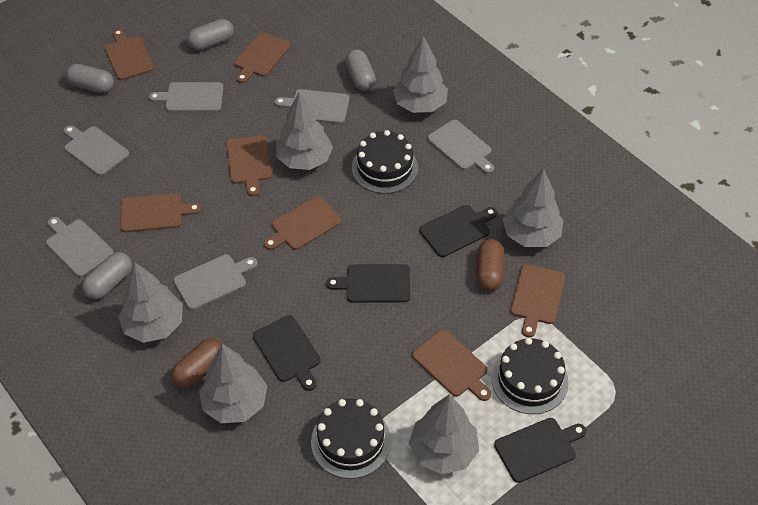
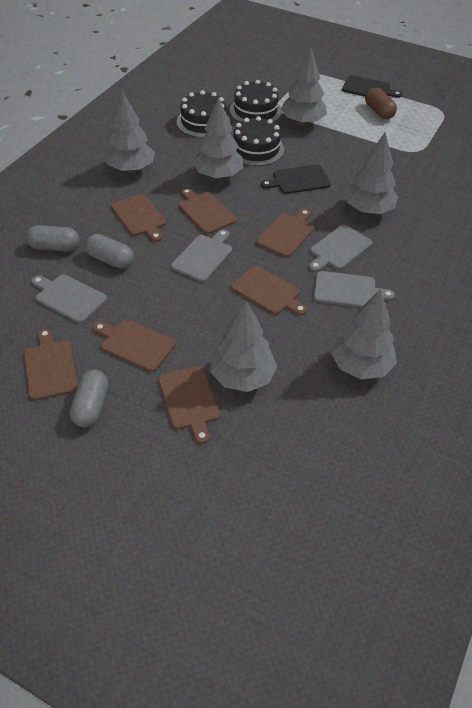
black cutting board: [253,315,321,391] [326,264,410,303] [419,205,497,257] [494,418,587,483] = 4 -> [261,165,331,194] [342,75,402,98] = 2
brown capsule: [171,338,222,389] [477,239,504,291] = 2 -> [365,88,397,119] = 1
grey capsule: [66,64,114,93] [82,252,132,300] [187,19,234,51] [345,49,376,91] = 4 -> [26,225,79,251] [70,370,108,427] [85,234,134,269] = 3
grey cutting board: [46,217,114,277] [64,125,129,176] [149,82,224,112] [173,254,258,310] [274,89,350,124] [427,120,494,174] = 6 -> [32,274,107,323] [171,229,232,282] [309,225,372,272] [314,271,395,308] = 4

